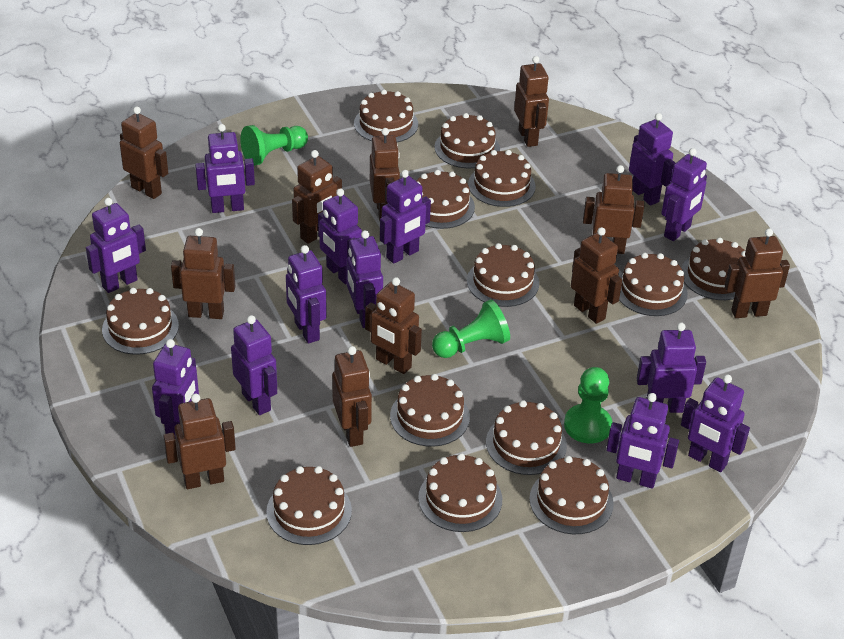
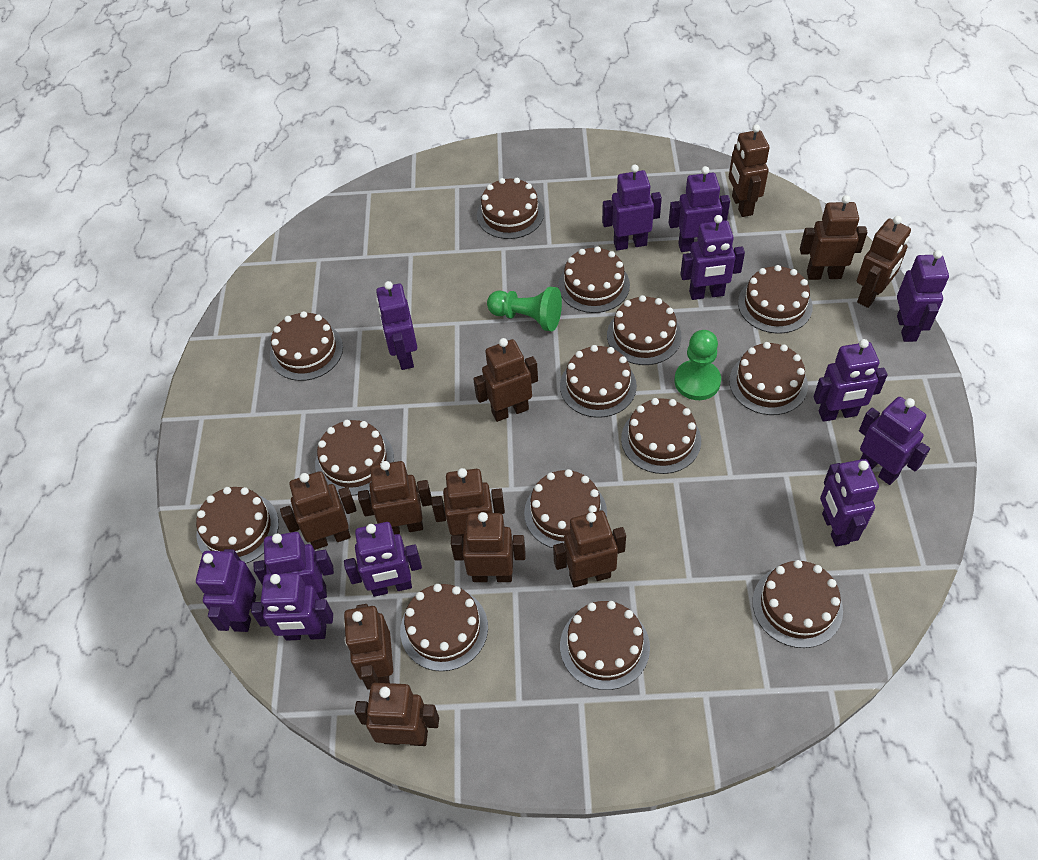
brown cake: [102,288,179,355] [266,466,352,545] [354,89,418,142] [390,374,470,447] [416,170,475,229] [418,453,502,532] [435,113,500,168] [467,243,539,307] [468,150,536,207] [486,400,567,475] [529,456,614,534] [619,253,688,316] [681,237,745,300] = 13 -> [196,487,279,563] [270,311,343,381] [315,420,394,496] [400,584,488,671] [477,178,544,239] [524,469,607,548] [558,246,630,313] [560,345,637,418] [560,601,650,690] [607,295,681,365] [621,398,701,474] [729,342,808,415] [738,265,813,334] [752,560,843,648] = 14
green pawn: [240,125,308,166] [432,299,510,358] [564,367,612,443] = 3 -> [487,287,562,331] [674,330,721,400] = 2
purple robot: [86,198,146,293] [152,339,199,440] [195,124,255,213] [231,315,277,415] [286,245,327,344] [318,188,362,284] [347,230,383,328] [380,170,431,264] [606,393,679,489] [629,113,675,206] [636,323,706,413] [661,148,707,241] [681,374,750,472] = 13 -> [196,549,256,632] [251,573,333,641] [254,532,334,599] [344,522,422,597] [376,281,417,370] [602,164,662,251] [669,166,730,252] [681,215,745,300] [813,339,887,422] [820,459,879,547] [859,397,930,485] [897,250,949,342] = 12

